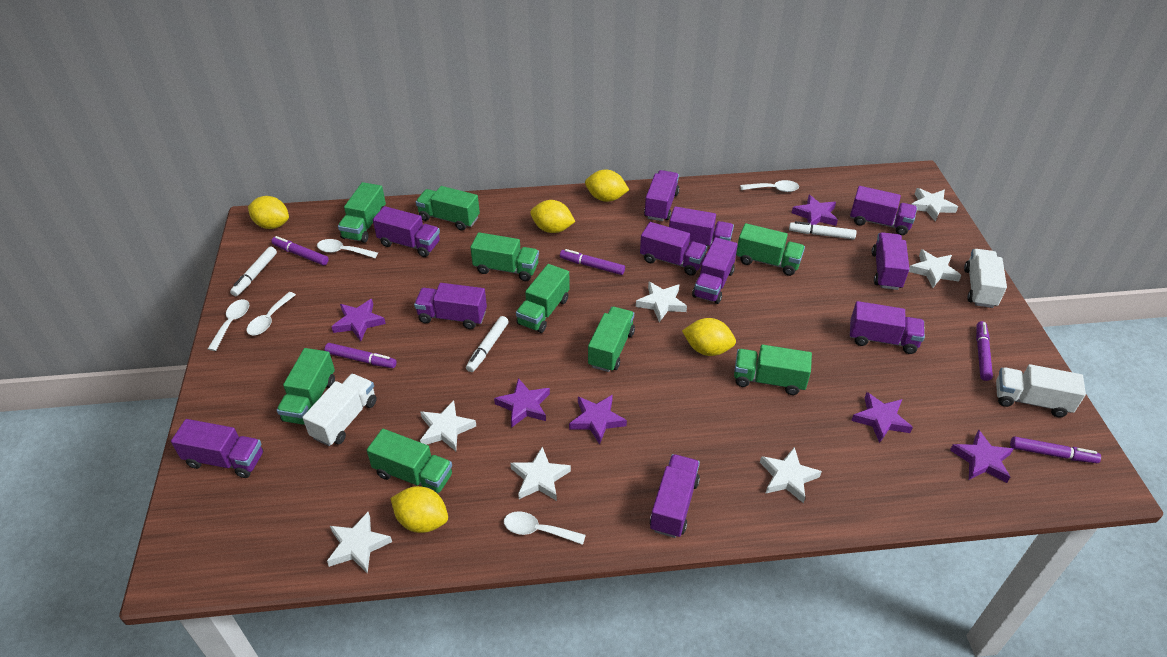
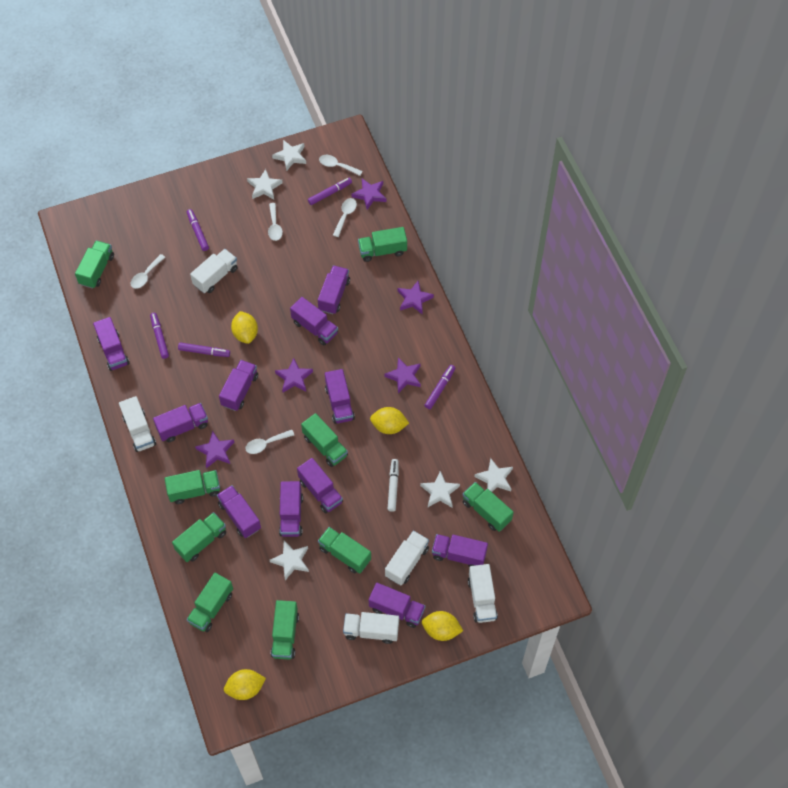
purple star: [331,299,386,341] [494,378,550,428] [569,395,627,445] [792,195,838,226] [851,392,913,443] [950,430,1013,483] = 6 -> [195,431,234,468] [275,358,313,392] [352,179,387,210] [384,357,421,393] [398,281,434,314] = 5
white marker: [230,247,277,296] [466,316,509,372] [789,221,856,239] = 3 -> [388,459,399,512] = 1
white star: [327,512,392,573] [420,400,476,451] [510,447,571,501] [636,282,687,322] [760,447,822,503] [909,249,961,288] [911,188,958,221] = 7 -> [247,169,283,200] [270,541,309,580] [272,140,306,171] [420,471,460,507] [474,458,513,492] = 5
white truck: [302,374,377,446] [964,249,1007,308] [996,364,1086,417] = 3 -> [119,396,156,452] [190,249,238,293] [343,612,399,644] [385,531,429,586] [468,564,498,623] = 5
yellow lemon: [248,196,289,229] [391,486,448,533] [530,200,575,233] [585,169,629,202] [682,318,736,356] = 5 -> [224,669,266,700] [231,311,258,344] [370,407,409,434] [422,611,463,641] = 4

